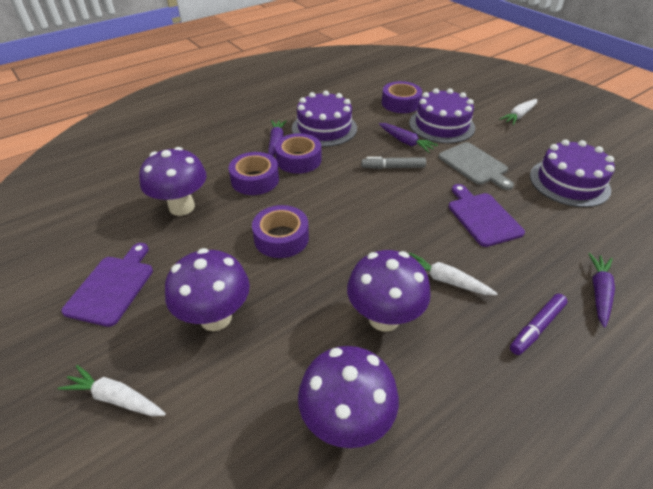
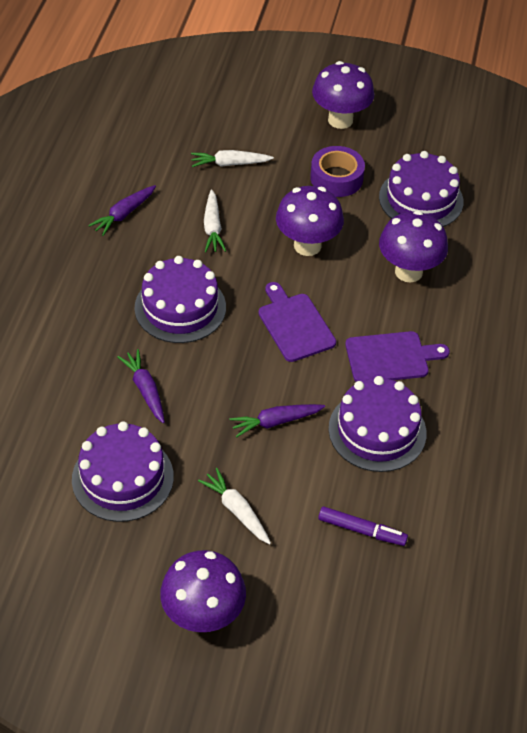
grey cutting board: [438,142,514,190] = 1 -> none = 0
grey marker: [361,157,426,169] = 1 -> none = 0
purple cake: [292,91,357,147] [409,88,475,143] [530,139,615,207] = 3 -> [72,421,174,522] [135,256,226,343] [328,376,427,472] [379,151,463,227] = 4
purple tape: [229,152,279,195] [252,205,309,258] [275,133,321,174] [382,81,422,113] = 4 -> [310,146,365,197] = 1

